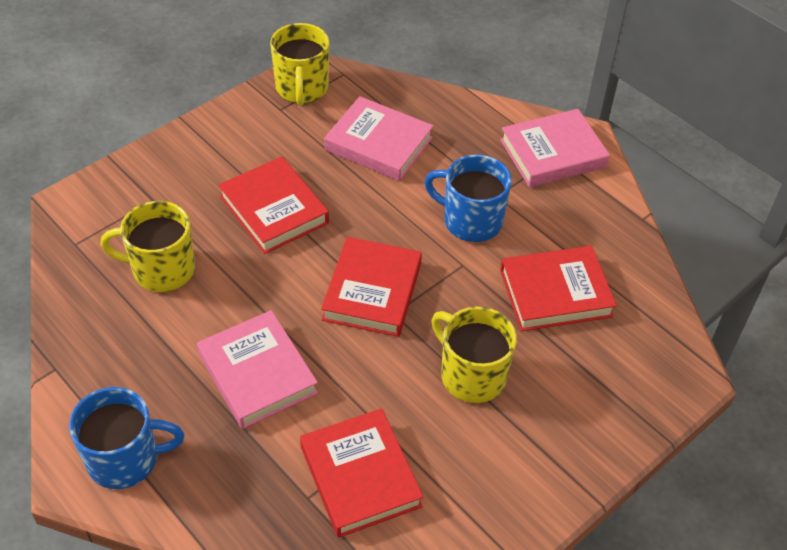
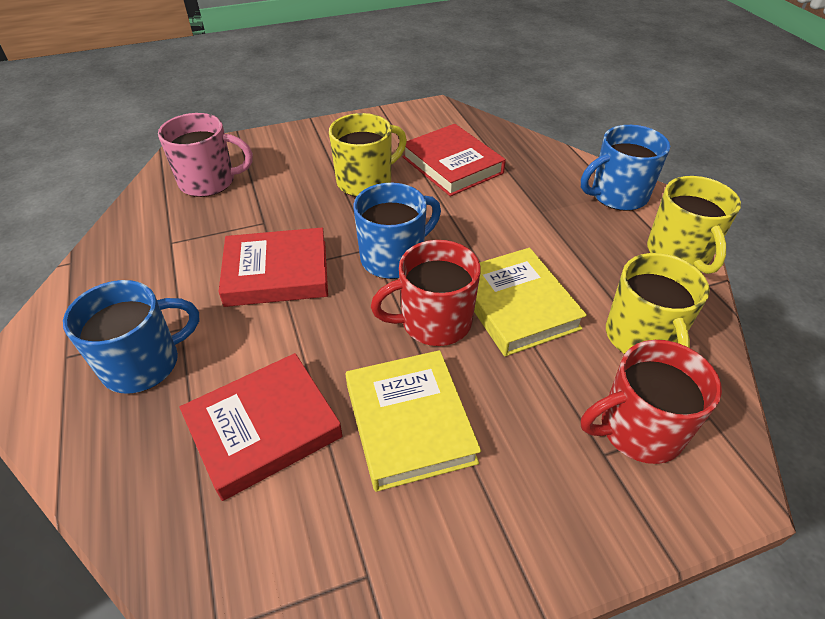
blue mug: [69,387,184,489] [424,154,512,242] = 2 -> [63,280,200,394] [354,183,441,279] [581,125,670,211] = 3
pink book: [197,310,318,429] [324,96,433,181] [500,109,610,187] = 3 -> none = 0
pink mug: none = 0 -> [158,113,253,197] = 1
red book: [218,156,329,254] [300,408,423,538] [321,237,422,337] [500,246,617,331] = 4 -> [180,353,342,501] [219,228,328,307] [402,124,506,196] = 3
red mug: none = 0 -> [371,240,481,346] [581,340,722,464] = 2
yellow book: none = 0 -> [345,350,481,492] [474,248,587,356] = 2

